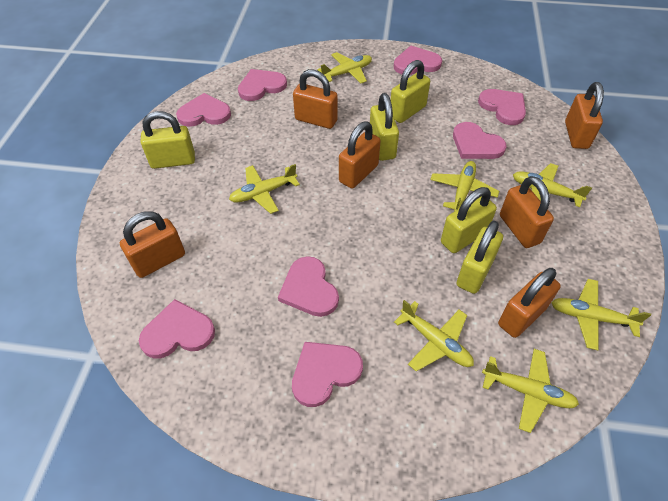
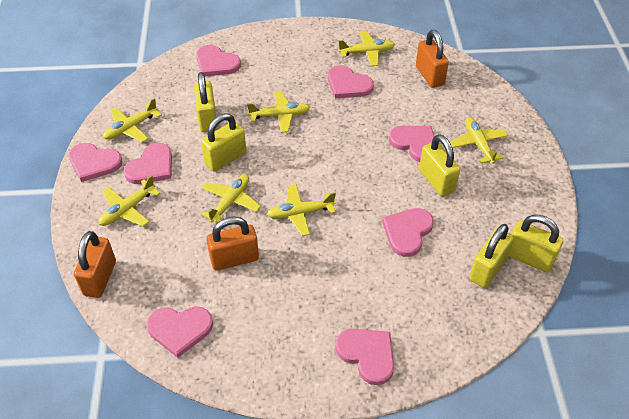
orange padlock: [120,211,185,278] [293,69,338,129] [339,122,380,188] [498,268,561,338] [500,176,554,248] [565,82,604,149] = 6 -> [74,231,116,298] [206,217,259,271] [416,30,449,88] = 3

